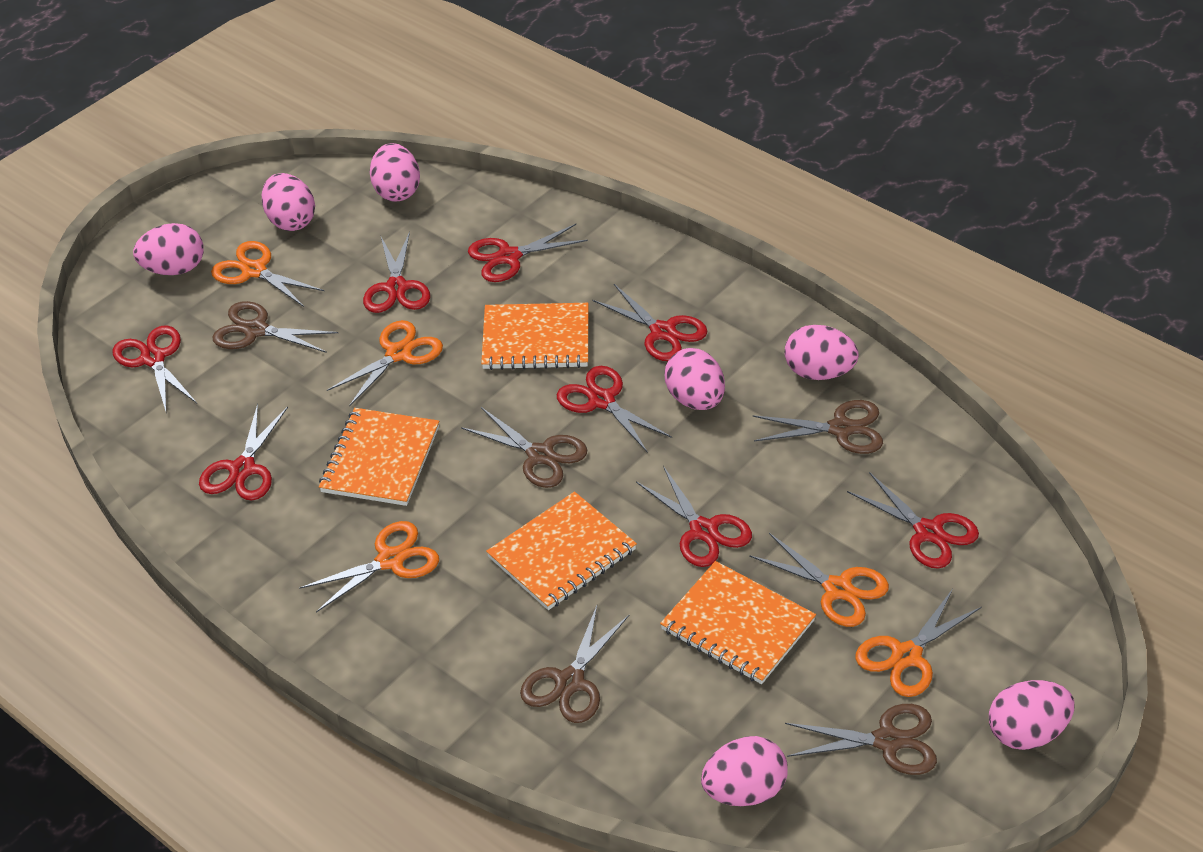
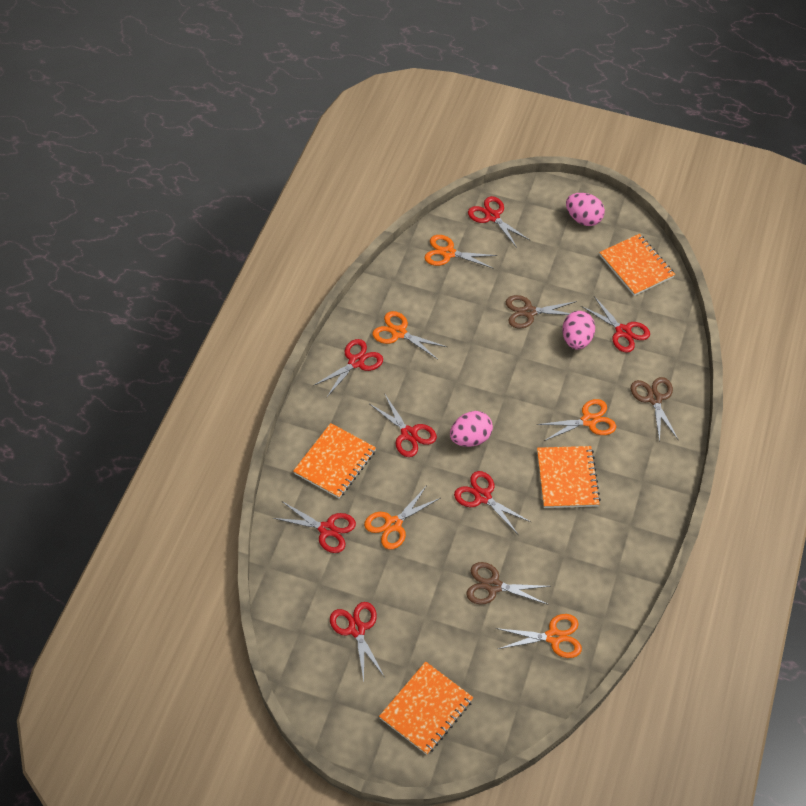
brown scissors: [212,301,338,353] [461,407,587,488] [520,606,629,723] [752,400,883,454] [785,704,937,775] = 5 -> [466,562,551,605] [506,295,577,329] [631,377,678,442] = 3
pink egg: [133,223,204,275] [262,173,315,231] [370,143,420,202] [665,348,725,410] [701,736,788,806] [785,325,859,380] [989,680,1075,750] = 7 -> [450,411,493,447] [562,311,595,350] [566,193,605,226] = 3
red scissors: [113,326,197,411] [199,403,288,500] [363,232,430,313] [468,224,588,282] [557,366,672,453] [593,284,708,361] [636,466,752,567] [847,472,979,569] = 8 -> [273,501,356,553] [313,339,383,397] [330,602,384,682] [370,393,437,457] [454,471,531,534] [468,196,531,248] [581,296,650,353] = 7

